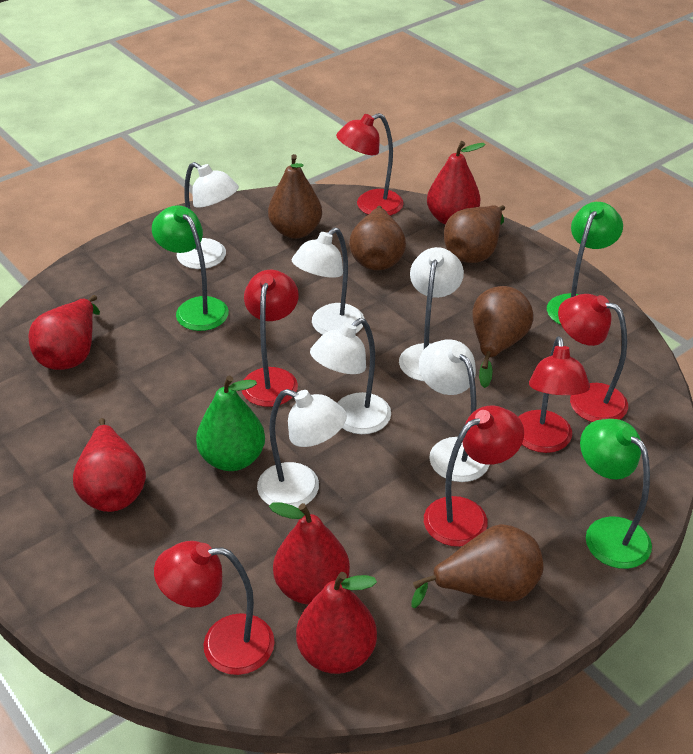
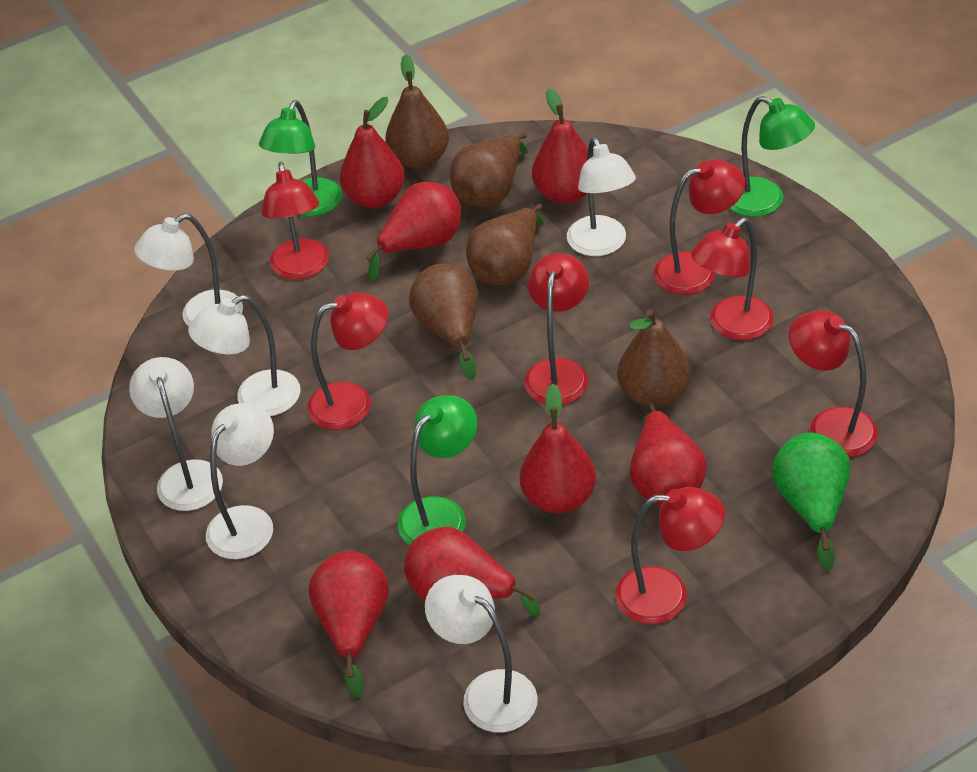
red lamp: [154,541,275,675] [242,270,299,407] [336,113,404,216] [424,405,524,547] [518,336,590,453] [558,294,628,422] = 6 -> [262,162,329,280] [307,293,388,430] [524,253,589,405] [615,487,725,624] [654,160,746,295] [691,218,774,340] [789,310,878,457] = 7
red pear: [28,295,100,370] [73,418,146,512] [269,503,350,605] [296,572,377,674] [427,141,486,225] = 5 -> [309,551,389,697] [340,97,405,208] [366,182,461,282] [404,527,540,617] [520,384,596,513] [532,88,588,204] [630,402,707,506] = 7

